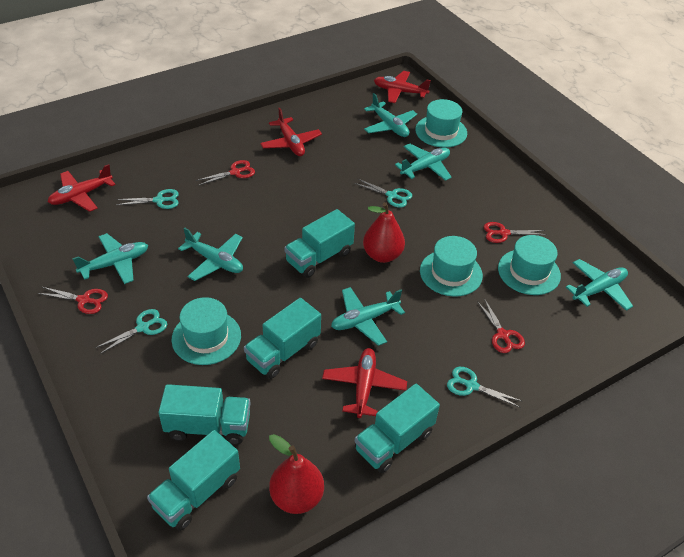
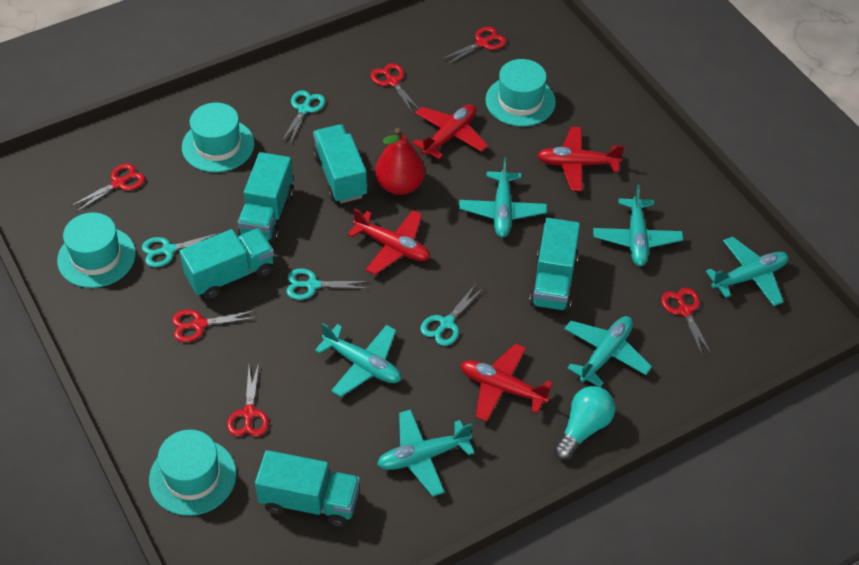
red pear: [269,434,324,514] [363,202,405,263] = 2 -> [375,128,425,195] = 1
red scissors: [38,287,108,314] [196,160,255,186] [477,298,525,353] [484,222,547,243] = 4 -> [70,163,145,212] [172,309,257,342] [227,363,269,437] [371,63,419,113] [441,27,506,65] [661,288,712,357] = 6
turquoise light bulb: none = 0 -> [554,386,615,460] = 1

